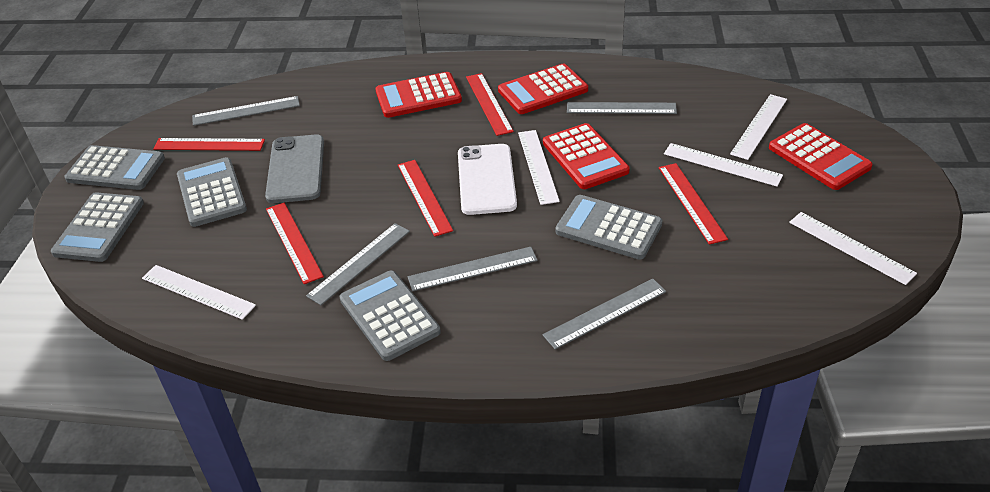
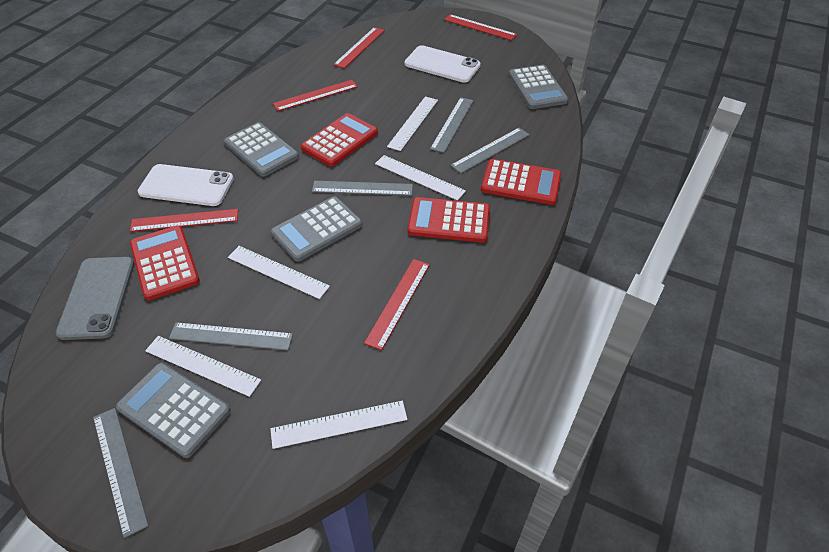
grey calculator: [51,192,144,262] [64,145,165,190] [177,157,247,227] [339,271,441,361] [556,195,663,259] = 5 -> [116,363,231,458] [224,122,299,177] [271,196,362,262] [509,65,568,109] = 4
white phone: [458,144,517,215] = 1 -> [138,164,234,206] [404,45,481,83] = 2

